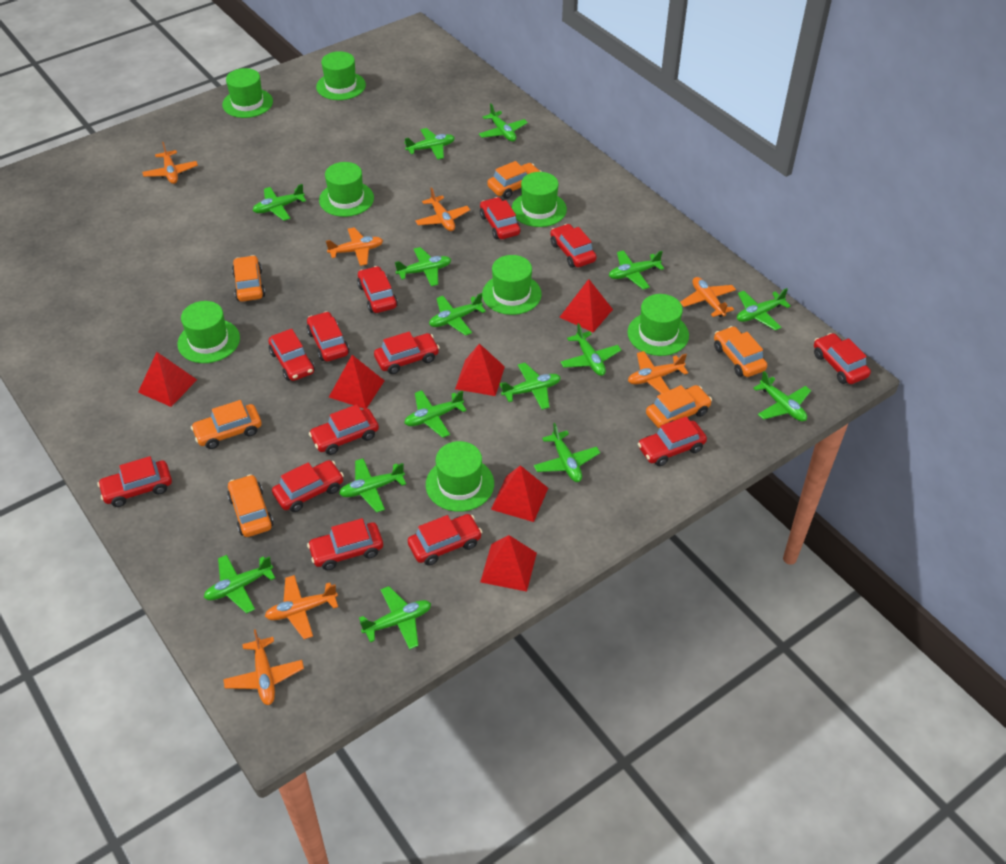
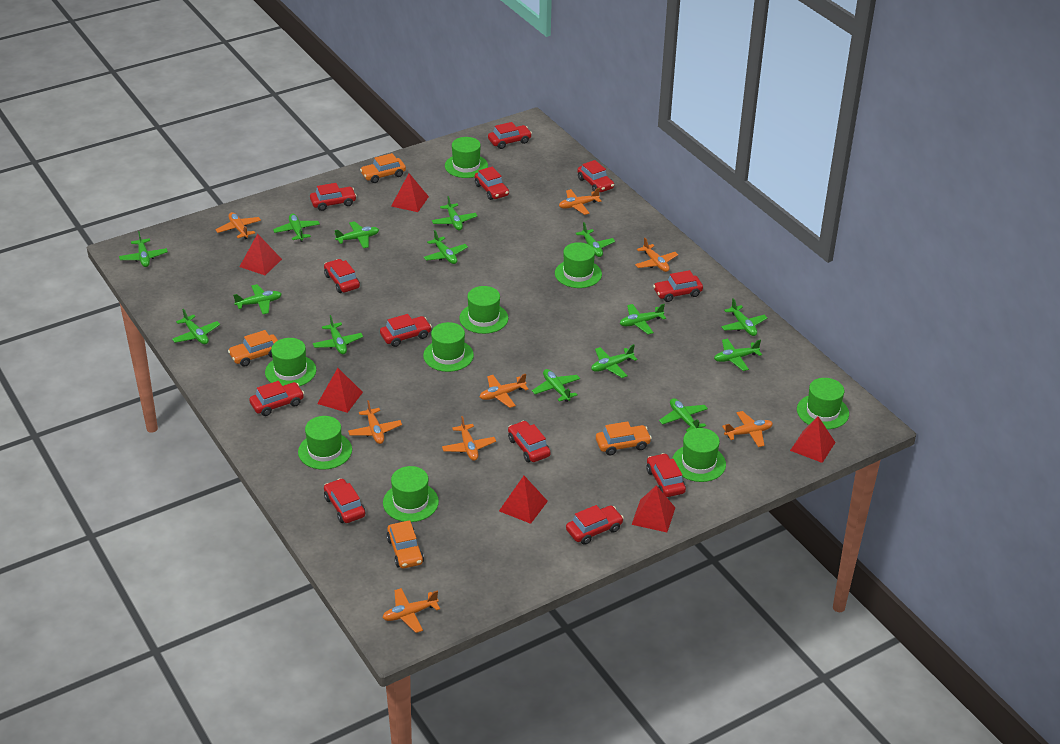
green hat: [177,301,240,363] [222,68,273,118] [316,51,366,100] [319,162,374,217] [426,441,494,512] [482,255,542,315] [512,172,567,227] [627,294,689,356] = 8 -> [265,338,316,386] [298,416,352,470] [383,466,439,522] [423,322,474,372] [445,137,488,178] [459,286,508,334] [555,242,602,288] [672,428,726,482] [797,378,849,429] = 9
orange car: [191,400,262,449] [227,474,273,537] [232,255,265,302] [487,161,542,199] [646,385,712,429] [714,326,767,377] = 6 -> [228,330,278,367] [360,153,406,183] [386,520,424,568] [596,421,652,455] = 4
orange plane: [142,142,198,184] [223,629,304,705] [265,575,338,639] [326,227,383,266] [415,187,470,231] [628,351,688,394] [680,277,736,317] = 7 -> [215,212,261,239] [348,400,402,444] [382,588,440,633] [442,416,496,461] [480,374,529,408] [559,188,601,215] [635,238,678,272] [722,411,773,447] = 8
red car: [97,456,172,507] [268,329,315,381] [272,460,344,512] [307,311,349,361] [307,518,383,570] [309,404,379,455] [357,266,398,313] [374,332,440,374] [408,514,482,565] [480,197,520,239] [550,224,597,268] [638,416,707,466] [814,333,871,384] = 13 -> [249,381,304,416] [310,183,357,211] [324,259,360,293] [324,478,365,523] [380,314,432,347] [475,167,509,200] [488,122,532,149] [508,421,551,462] [566,505,624,545] [577,160,614,192] [646,453,686,497] [653,270,703,302] = 12

